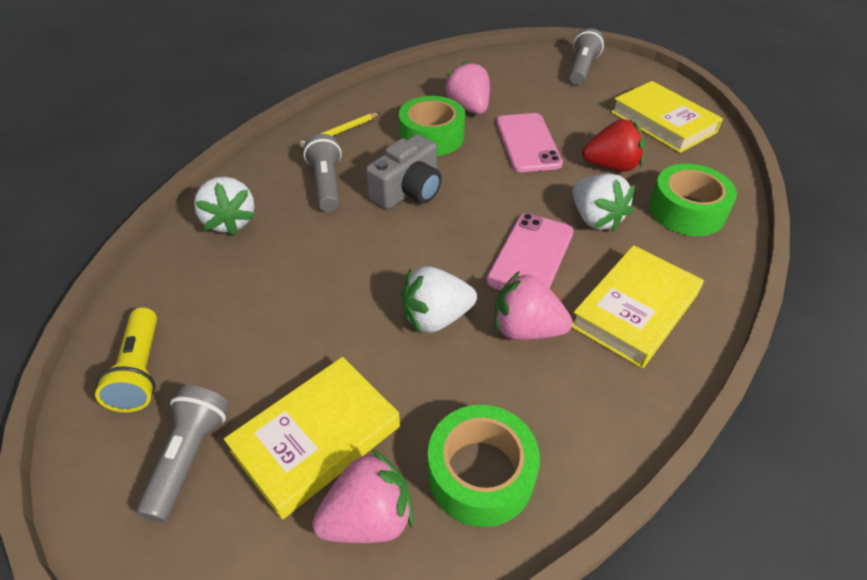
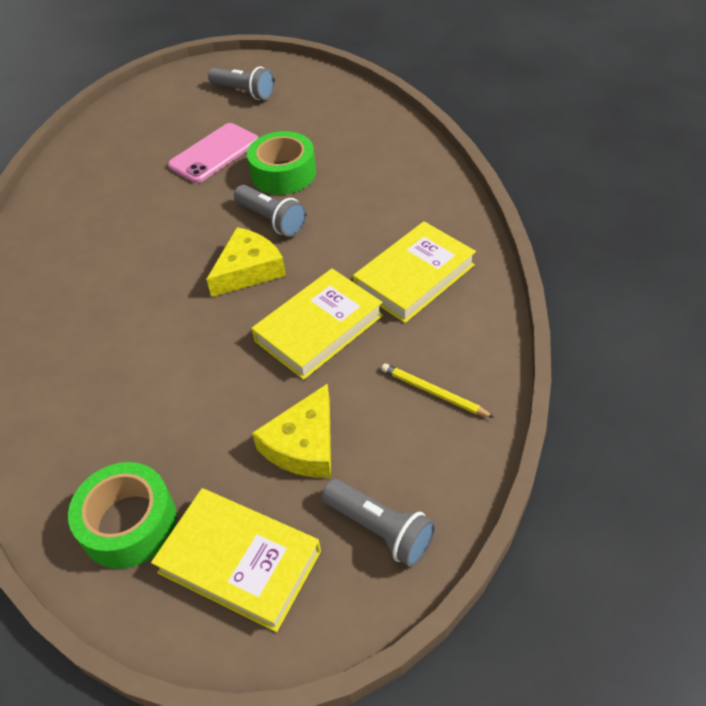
green tape: [399,96,465,156] [428,405,540,527] [649,164,737,236] = 3 -> [68,462,177,569] [247,131,316,195] = 2
grey camera: [366,134,442,209] = 1 -> none = 0
pink phone: [486,213,574,290] [496,113,563,172] = 2 -> [168,123,258,183] = 1
pink strawberry: [312,449,413,543] [444,60,490,114] [495,271,573,340] = 3 -> none = 0
red strawberry: [582,119,645,172] = 1 -> none = 0
white strawberry: [194,177,255,235] [402,266,477,334] [573,174,635,232] = 3 -> none = 0
yellow cheese: none = 0 -> [206,227,286,297] [252,384,331,478] = 2
yellow flashlight: [95,307,157,412] = 1 -> none = 0

